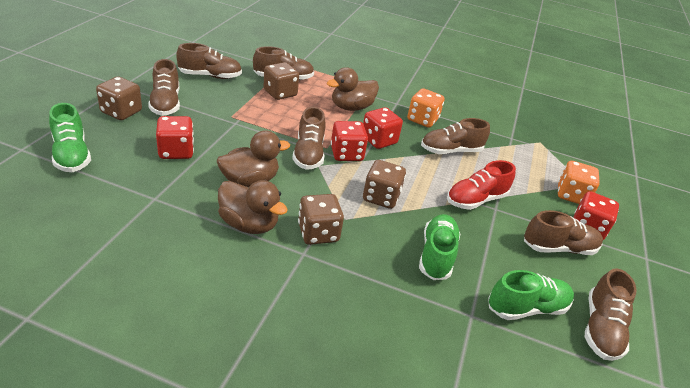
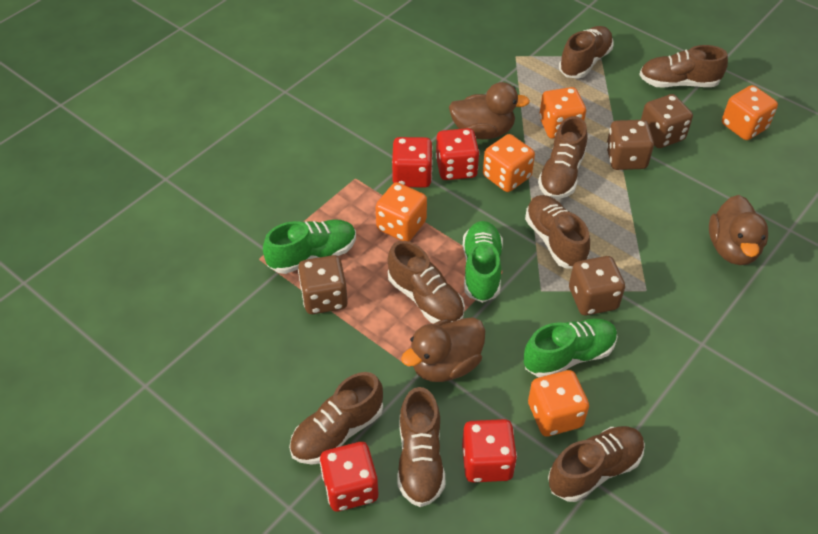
brown shoe: [148,59,180,116] [176,43,242,79] [253,46,314,80] [292,107,326,170] [421,118,490,154] [524,210,603,255] [585,268,637,361] = 7 -> [289,372,383,465] [388,241,465,324] [398,387,445,507] [525,195,590,269] [538,116,587,199] [548,426,645,502] [559,26,614,79] [639,45,728,88] = 8
orange dice: [407,88,445,127] [558,161,600,204] = 2 -> [376,182,427,241] [483,134,535,192] [528,370,589,436] [539,87,586,139] [722,85,778,140] = 5
red shoe: [447,160,516,210] = 1 -> none = 0

